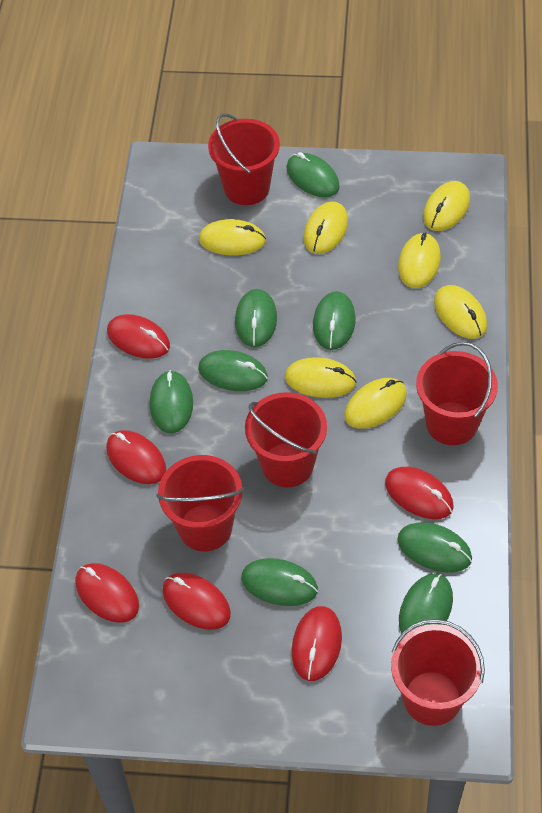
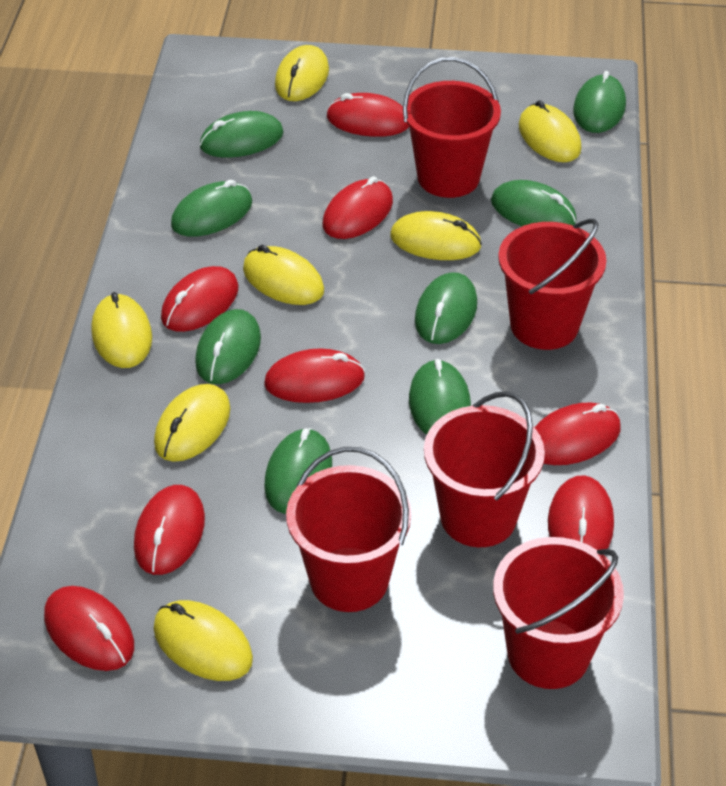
red mouse: [75,563,139,623] [106,430,166,484] [107,314,170,359] [162,573,231,630] [292,606,342,681] [385,467,453,519] = 6 -> [44,586,134,671] [134,485,205,575] [161,266,239,332] [264,348,365,403] [323,176,393,239] [327,93,409,137] [535,403,620,465] [548,475,614,550] = 8

